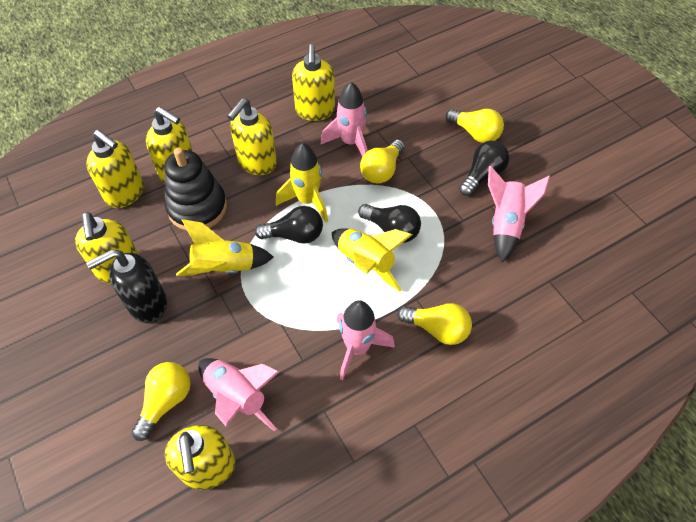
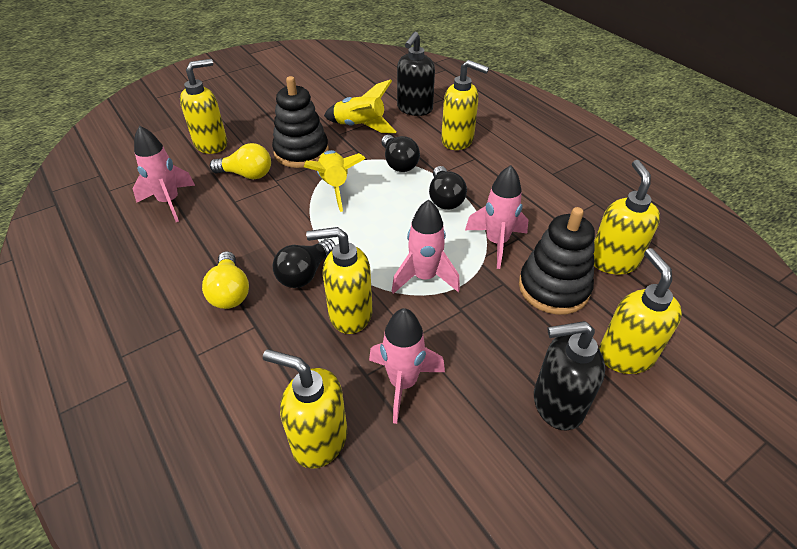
black soap dispenser: [86,249,167,323] = 1 -> [397,31,435,116] [534,321,605,430] = 2
black stacking toy: [164,148,227,231] = 1 -> [272,76,329,168] [519,207,595,315] = 2
yellow light bulb: [131,362,190,441] [360,140,405,184] [397,303,472,345] [446,109,504,143] = 4 -> [202,251,249,309] [210,143,271,180] = 2
yellow rocket: [176,219,274,276] [276,143,328,222] [332,228,412,292] = 3 -> [304,150,366,212] [324,79,396,133] = 2

